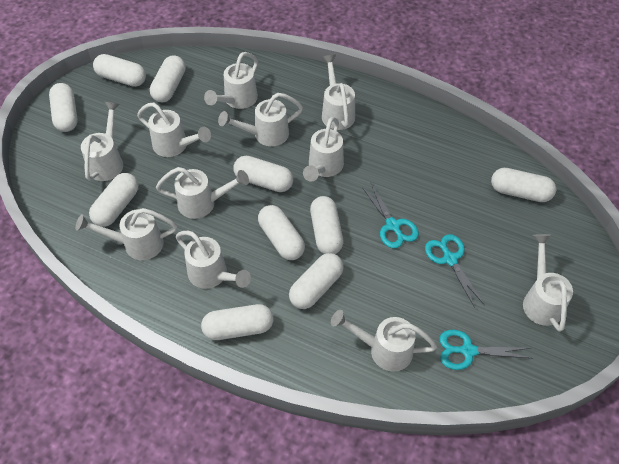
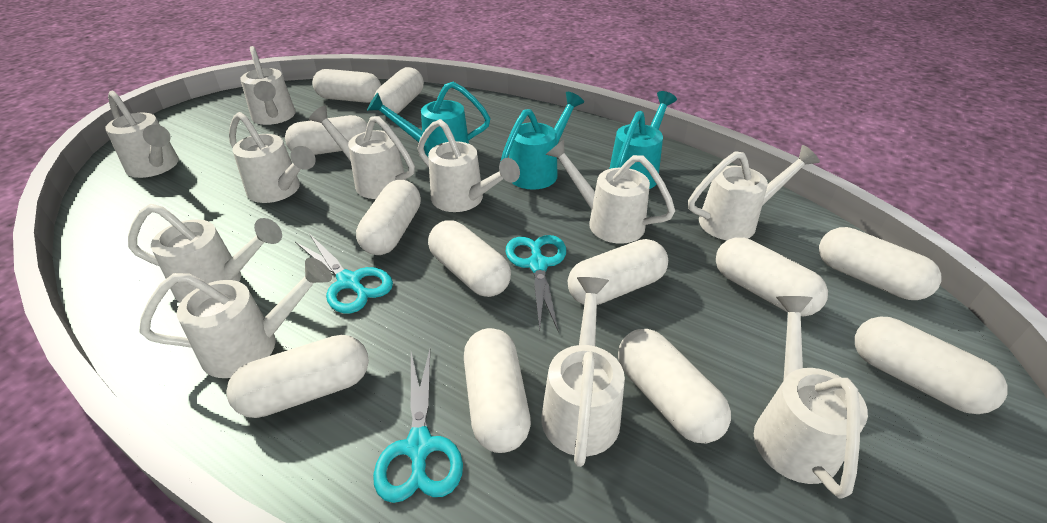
turquoise watering can: none = 0 -> [367,82,490,157] [500,92,584,190] [609,91,677,189] = 3
white capsule: [49,83,78,132] [89,173,139,227] [93,54,146,87] [150,55,186,102] [201,304,273,340] [233,156,293,192] [258,205,305,260] [289,253,344,309] [310,196,343,254] [491,168,556,202] = 10 -> [226,335,369,418] [285,115,367,155] [312,69,381,103] [356,180,421,255] [374,67,424,114] [428,220,511,297] [464,328,531,453] [568,239,668,305] [618,329,731,443] [716,237,828,316] [819,227,941,300] [855,317,1008,414] = 12

